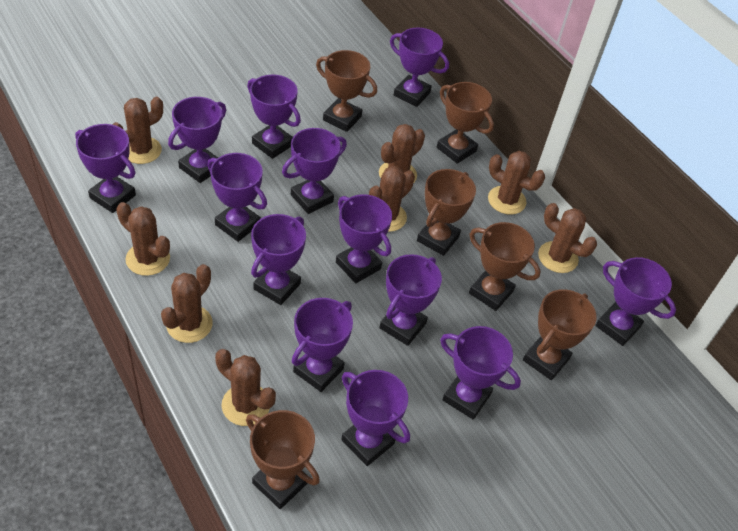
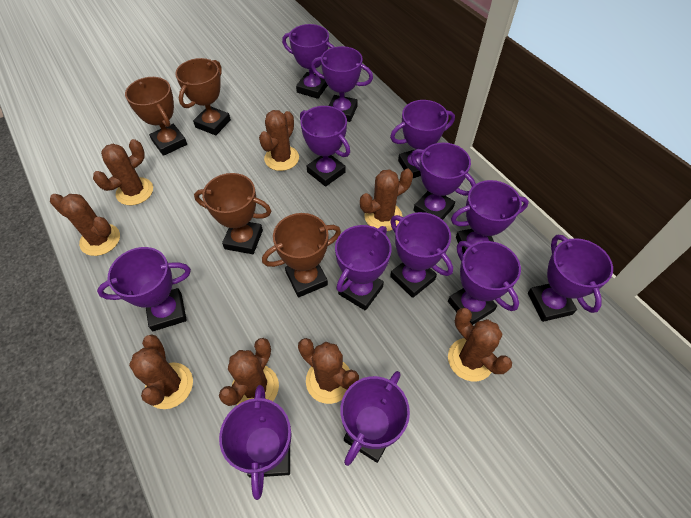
brown trophy: [246,410,320,509] [316,50,377,132] [417,169,476,256] [437,82,494,164] [469,222,541,311] [523,289,597,380] = 6 -> [125,77,187,156] [175,58,231,136] [194,173,271,254] [262,213,341,298] = 4

